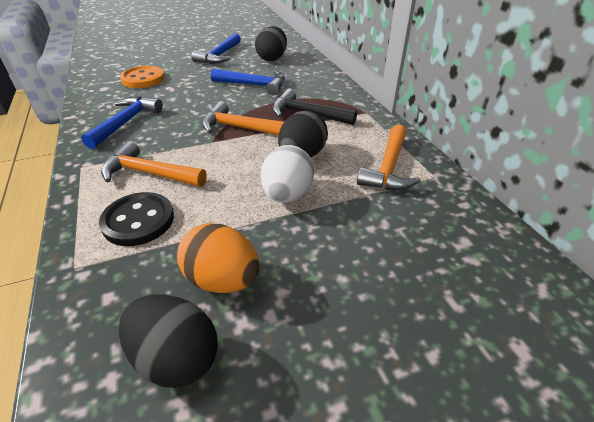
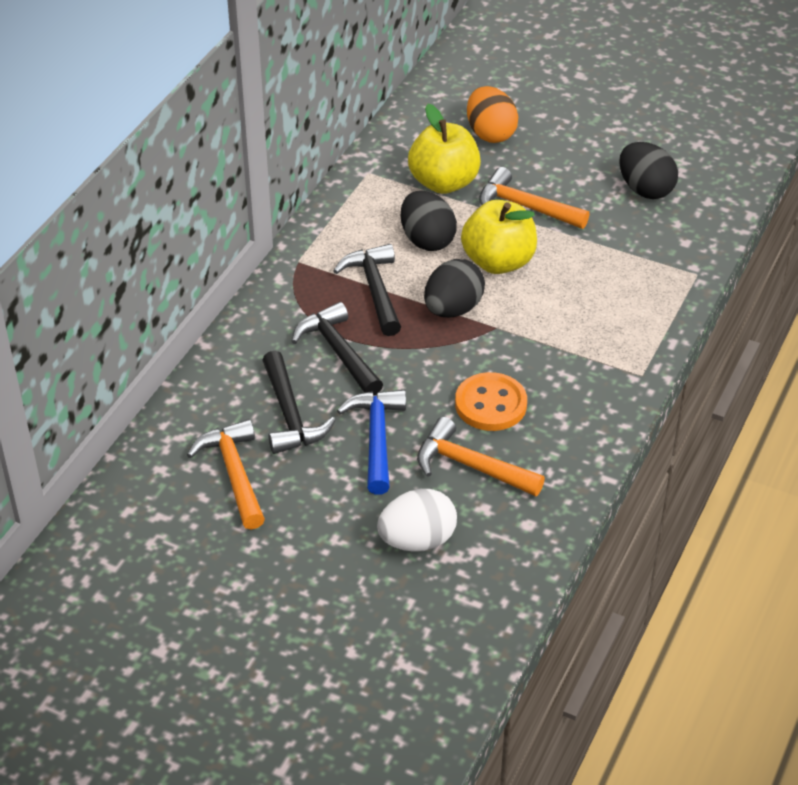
black button: [99,192,174,246] = 1 -> none = 0
black hammer: [272,89,357,125] = 1 -> [262,351,336,454] [292,302,383,396] [333,244,401,336] = 3
blue hammer: [81,96,163,149] [191,33,241,64] [211,69,285,95] = 3 -> [337,390,406,495] = 1
yellow apple: none = 0 -> [408,104,481,194] [461,200,537,274] = 2

